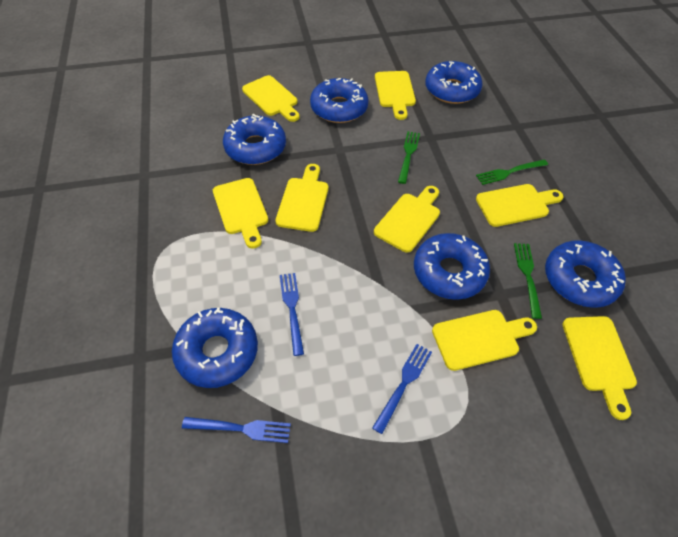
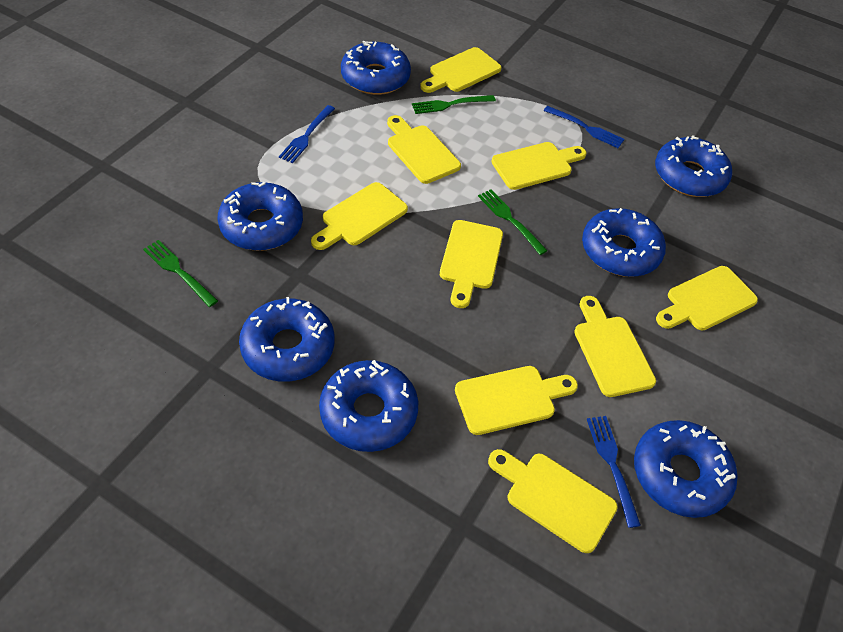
blue donut: [172,308,258,388] [223,114,286,165] [310,78,369,123] [414,233,490,300] [425,61,483,104] [545,240,626,308] = 6 -> [217,182,303,251] [239,297,335,382] [319,360,418,452] [341,41,411,95] [582,208,666,277] [634,420,737,518] [655,135,732,197] = 7
yellow cutting board: [213,178,268,249] [242,75,300,122] [275,164,328,232] [374,186,440,253] [375,71,416,120] [432,310,537,371] [476,184,563,227] [562,316,637,420] = 8 -> [311,182,408,250] [387,115,461,184] [420,47,502,93] [440,220,503,308] [455,366,578,435] [488,449,618,553] [491,142,586,190] [574,296,656,397] [656,266,758,330] = 9

